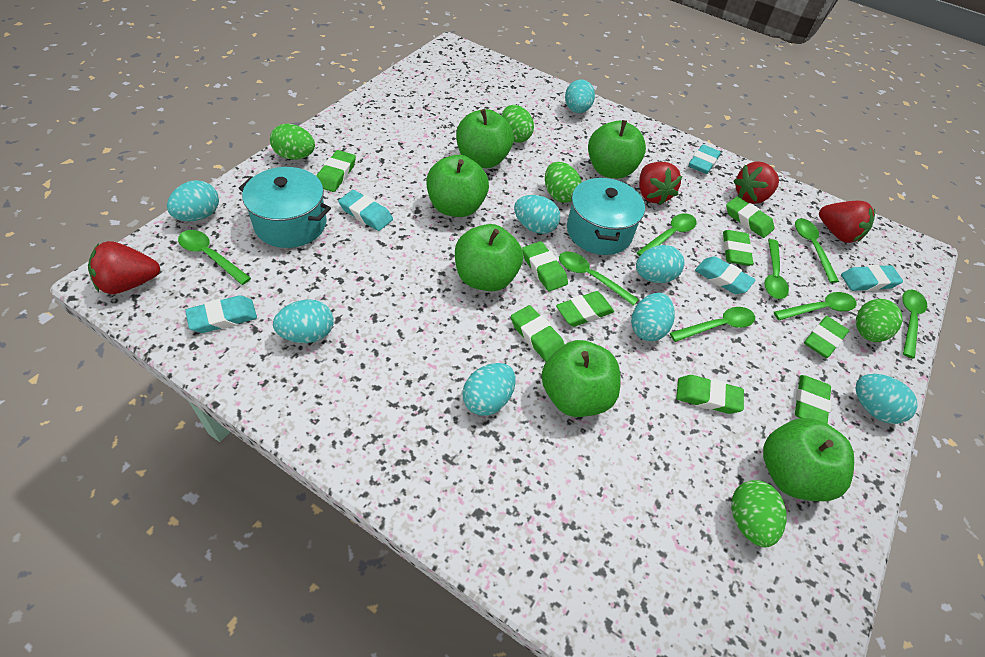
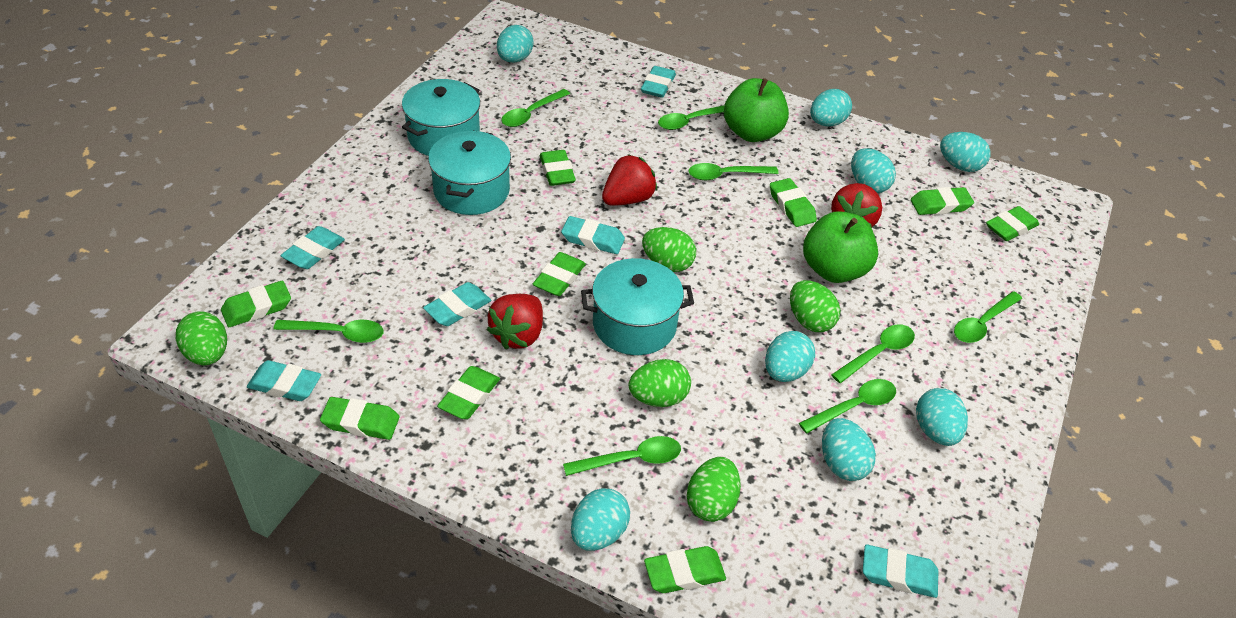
green apple: [426,155,489,217] [455,224,523,291] [456,109,514,168] [541,340,620,417] [588,120,646,179] [763,418,854,501] = 6 -> [724,78,789,142] [803,211,878,283] = 2
red strawberry: [88,241,160,294] [639,162,682,205] [734,161,779,204] [819,201,875,243] = 4 -> [487,294,543,349] [602,154,657,206] [831,183,882,228] = 3
turquoise eraser: [185,295,257,333] [338,190,393,231] [689,144,721,174] [695,256,755,294] [841,265,903,291] = 5 -> [247,360,321,401] [281,226,345,269] [423,282,491,326] [561,216,625,254] [641,66,676,98] [863,545,938,598] = 6
turquoise pot: [239,167,331,248] [567,177,645,255] = 2 -> [402,79,480,156] [428,130,511,215] [581,258,694,355] = 3

